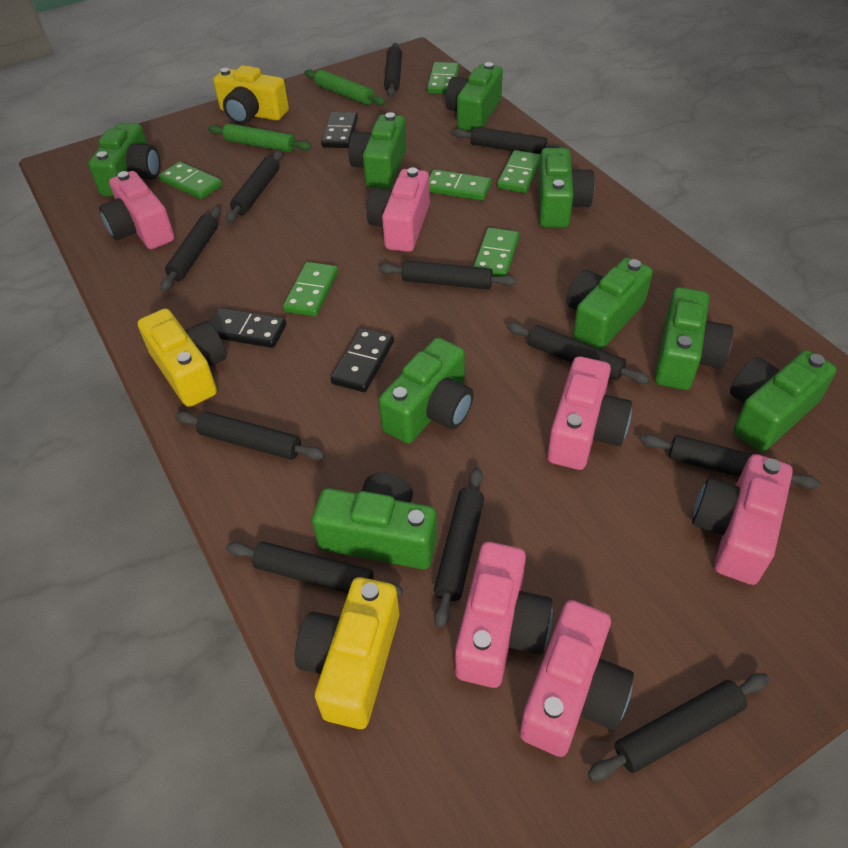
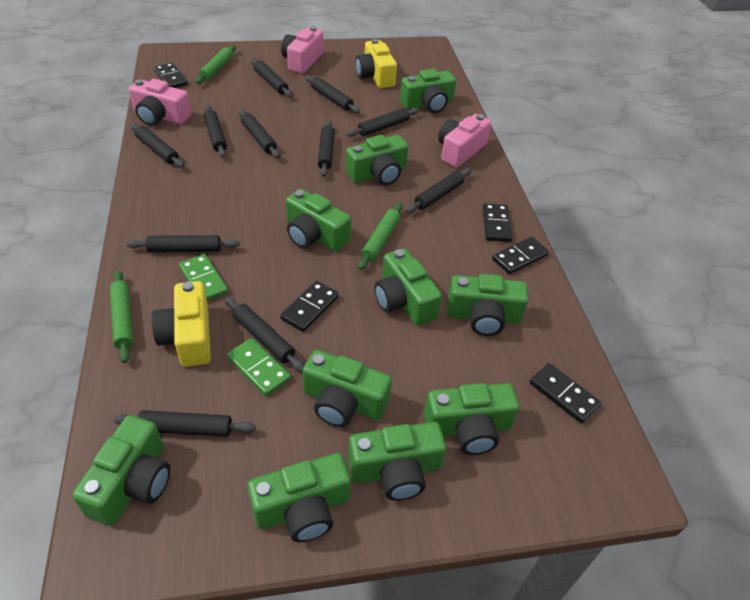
black domino: [210,308,286,348] [321,112,358,148] [331,328,394,392] = 3 -> [154,63,188,88] [280,281,339,332] [482,203,513,242] [492,237,549,275] [530,363,601,424] = 5
green camera: [88,123,160,197] [312,473,437,569] [348,112,407,189] [379,338,474,444] [445,62,503,131] [538,148,595,228] [566,258,653,350] [655,287,733,390] [730,350,837,452] = 9 -> [72,415,170,526] [247,453,351,542] [286,189,351,251] [302,350,392,427] [346,135,408,185] [348,422,446,501] [374,248,442,326] [400,69,456,113] [424,383,519,455] [447,274,529,336] = 10
green domino: [159,162,222,199] [283,262,338,317] [427,62,459,94] [429,169,491,201] [473,228,519,277] [497,150,541,193] = 6 -> [179,254,228,301] [227,338,291,396] = 2
green rolling pin: [208,123,312,152] [305,69,386,106] = 2 -> [110,270,134,363] [196,45,236,84] [358,203,402,270] = 3
pink camera: [99,171,175,249] [367,167,430,252] [455,542,553,688] [520,600,634,757] [547,356,632,470] [692,454,793,585] = 6 -> [129,79,191,126] [281,26,323,73] [438,114,491,167] = 3
yellow camera: [138,308,227,407] [213,65,289,124] [295,577,399,729] = 3 -> [152,281,211,367] [356,39,397,88] = 2

